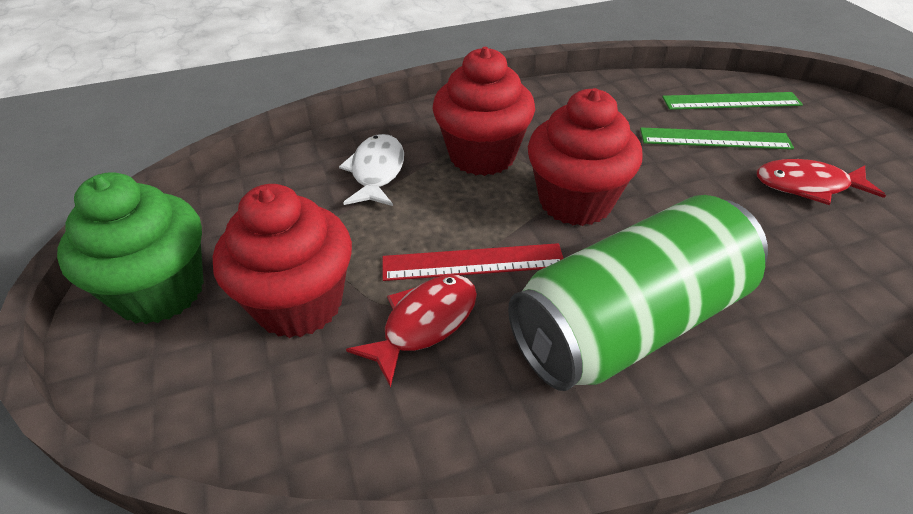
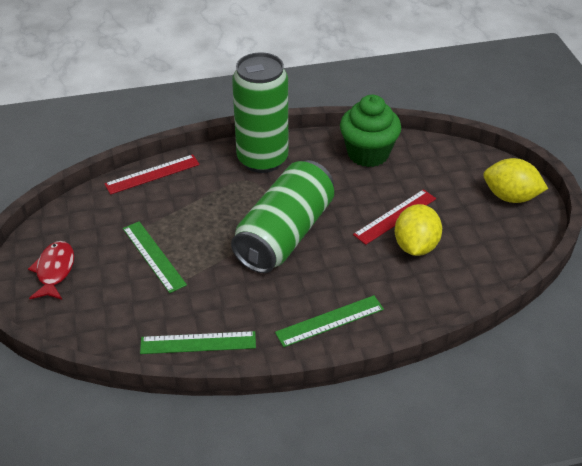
green can: [508,195,768,391] = 1 -> [231,160,334,273] [232,53,288,173] = 2
green ruler: [640,127,794,150] [662,92,803,110] = 2 -> [123,221,187,293] [140,331,256,354] [275,295,384,347] = 3
red cupcake: [213,184,352,338] [432,47,535,176] [528,88,643,226] = 3 -> none = 0
red fish: [346,275,477,387] [757,159,886,205] = 2 -> [28,241,74,300] = 1
red ruler: [382,243,564,281] = 1 -> [104,154,200,195] [353,189,436,245] = 2
white fish: [339,134,404,206] = 1 -> none = 0
yellow lemon: none = 0 -> [395,204,442,256] [483,158,548,203] = 2

